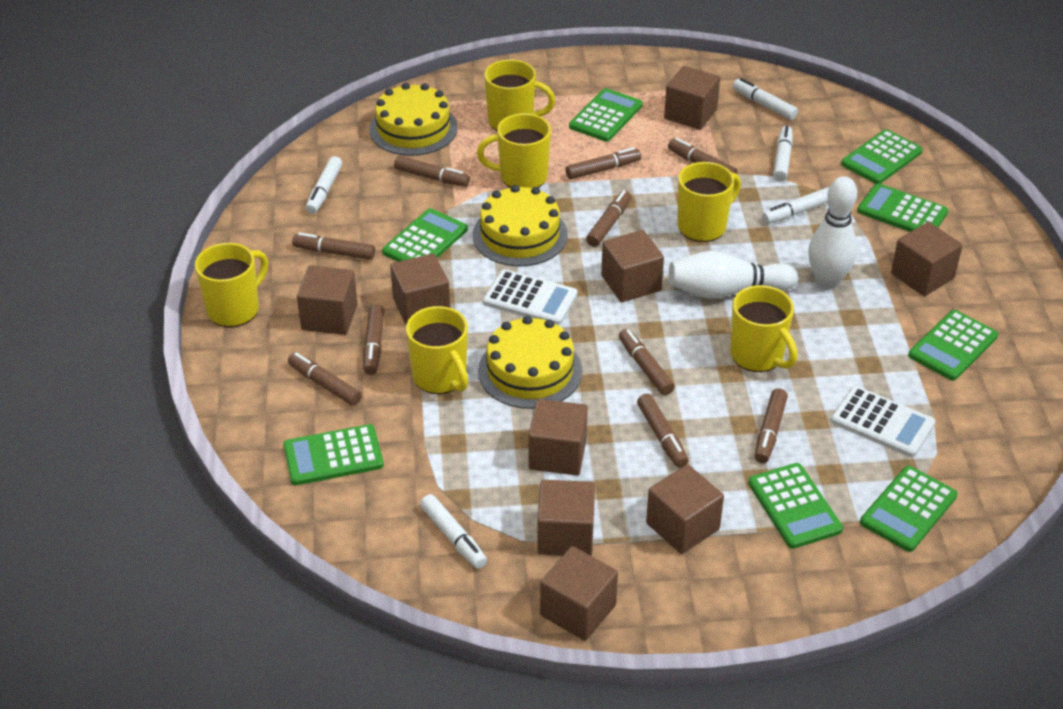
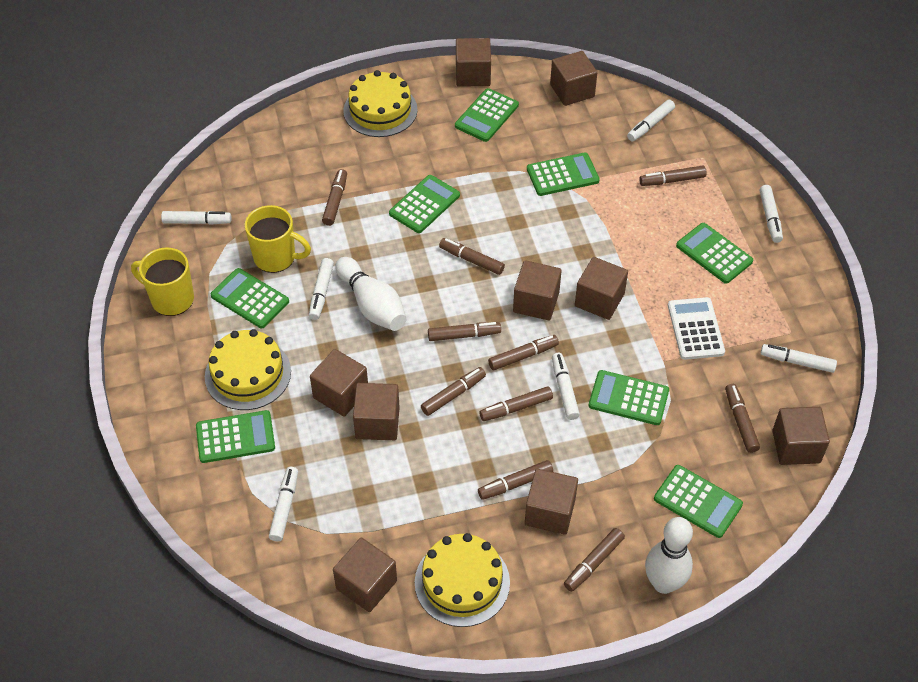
white calculator: [483,269,578,325] [831,386,935,457] = 2 -> [668,297,725,360] = 1
white marker: [305,156,342,214] [420,494,487,569] [733,78,798,120] [762,187,829,224] [773,125,792,181] = 5 -> [161,211,231,225] [269,467,298,542] [309,258,334,320] [552,353,580,420] [627,100,675,141] [759,185,783,243] [761,344,837,373] = 7
yellow mug: [195,243,268,327] [406,306,468,394] [477,113,551,188] [484,59,555,131] [677,162,741,242] [730,285,797,372] = 6 -> [131,248,194,316] [245,205,311,273] = 2

